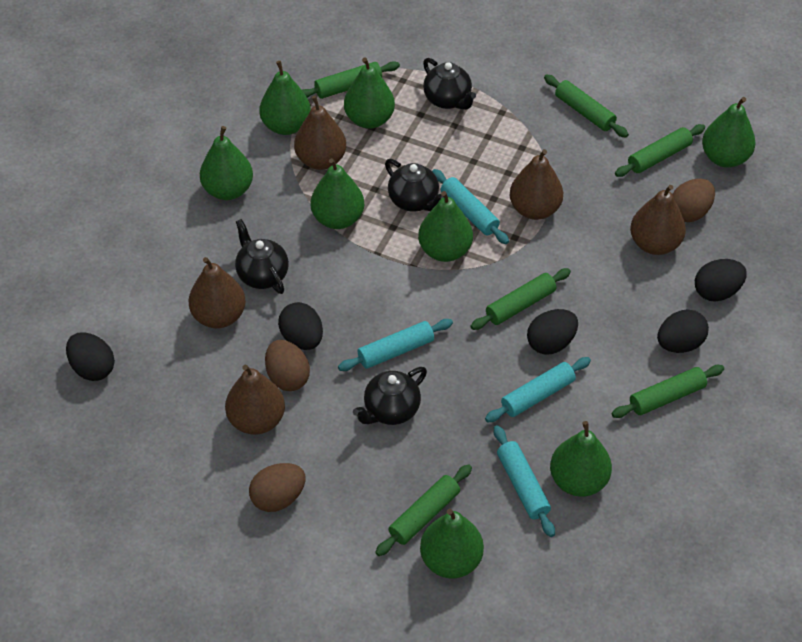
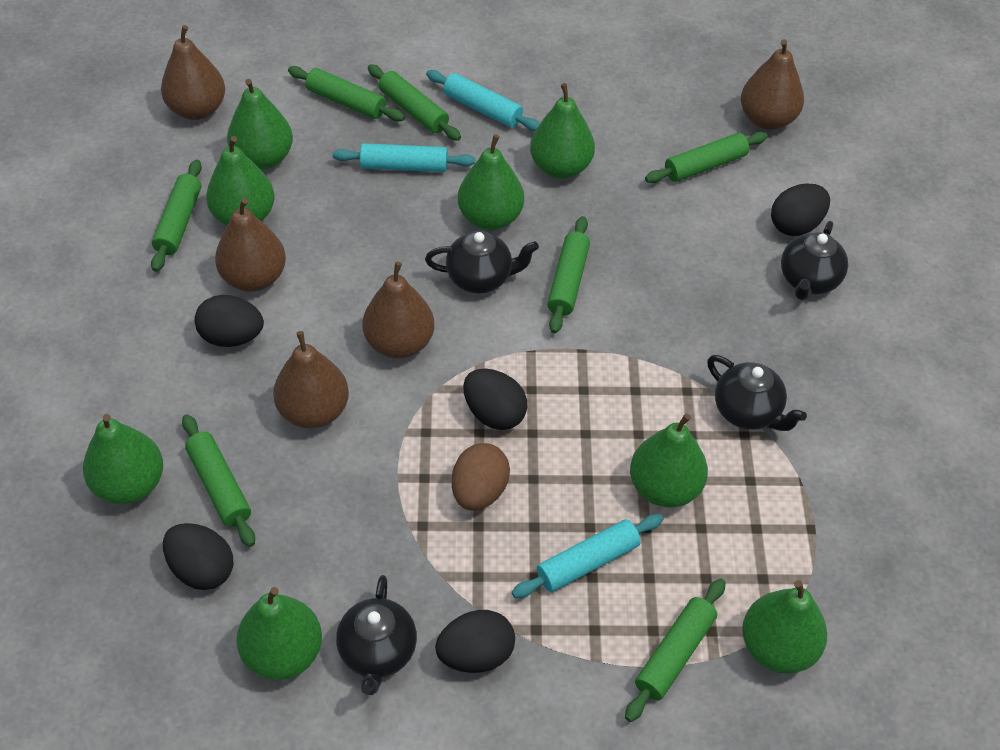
brown egg: [249,463,306,512] [265,340,310,391] [673,179,715,222] = 3 -> [452,443,510,511] = 1
green rolling pin: [302,61,400,99] [375,464,472,556] [470,268,571,330] [544,74,629,138] [612,365,724,418] [615,124,705,177] = 6 -> [151,160,202,272] [182,414,255,547] [288,66,405,121] [368,64,461,141] [547,216,590,334] [625,578,726,722] [645,132,768,183] = 7
turquoise rolling pin: [338,319,453,371] [432,169,509,244] [485,357,591,422] [494,425,555,537] = 4 -> [333,143,475,172] [426,70,540,131] [512,514,663,598] = 3

